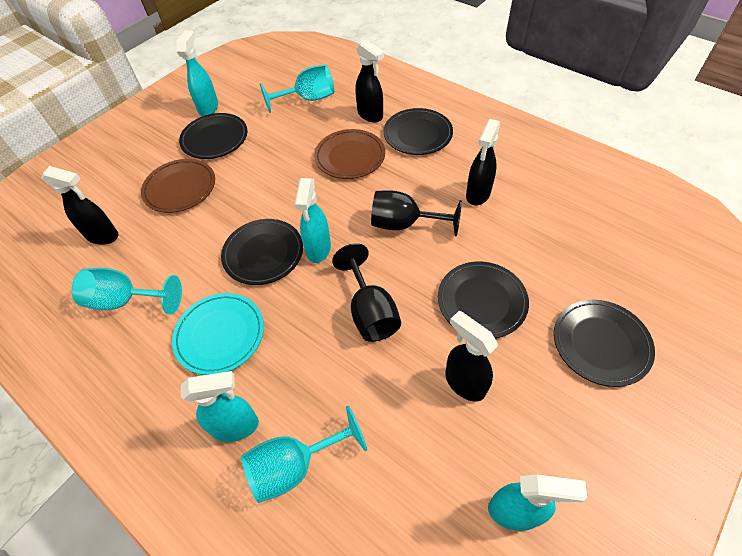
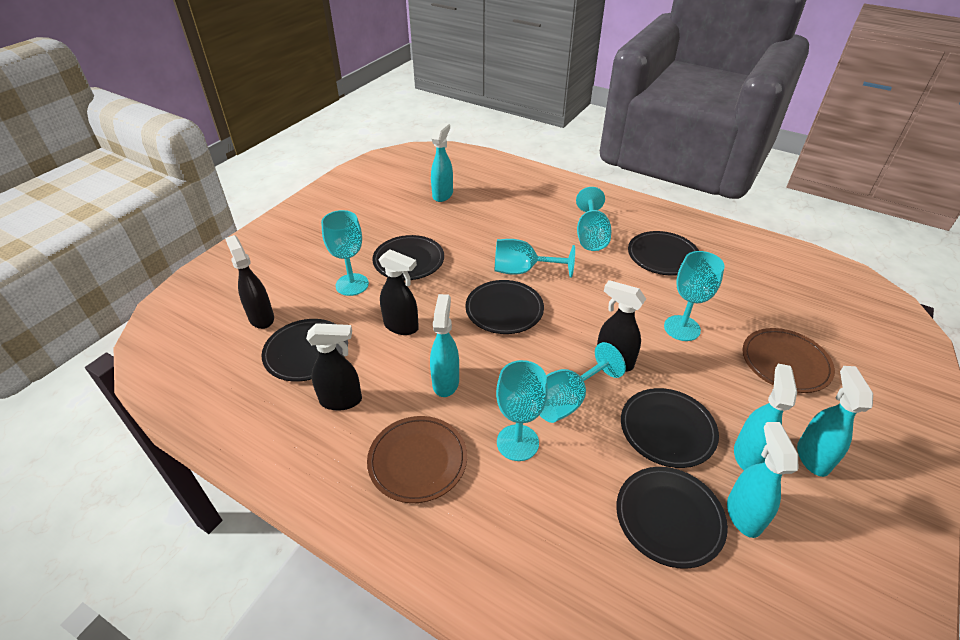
black goblet: [332,243,401,342] [371,190,462,236] = 2 -> none = 0
black plate: [179,113,248,159] [221,219,303,285] [384,108,453,155] [438,262,529,338] [554,299,655,387] = 5 -> [262,319,348,382] [372,235,444,280] [465,280,544,334] [616,467,728,569] [621,388,719,468] [628,231,699,276] = 6
turquoise goblet: [72,268,182,314] [241,406,367,503] [260,65,334,113] = 3 -> [321,210,369,296] [495,239,575,278] [496,360,548,461] [540,342,626,423] [576,187,611,251] [664,251,725,341] = 6
turquoise plate: [172,293,264,375] = 1 -> none = 0
turquoise spray bottle: [176,30,218,116] [181,371,259,442] [295,178,331,263] [488,475,587,531] = 4 -> [430,294,459,397] [431,123,453,202] [727,422,798,538] [734,364,797,470] [797,366,873,477] = 5

